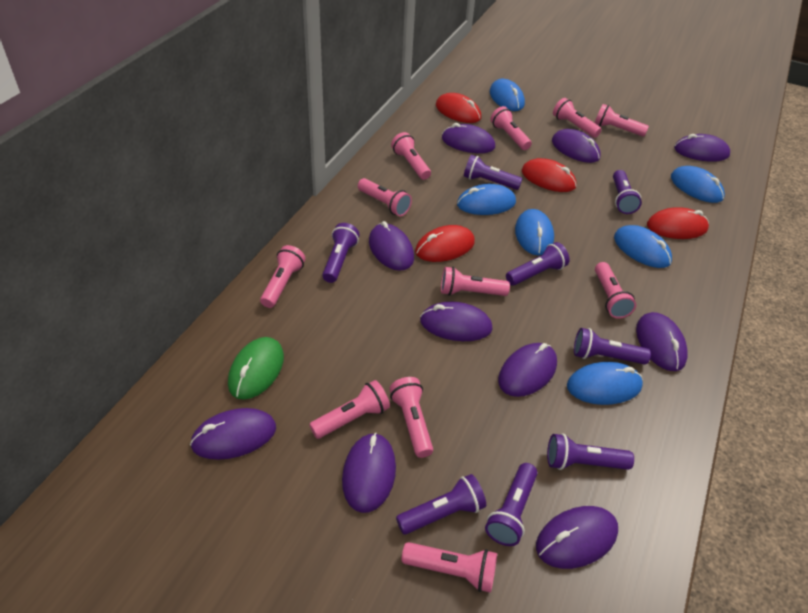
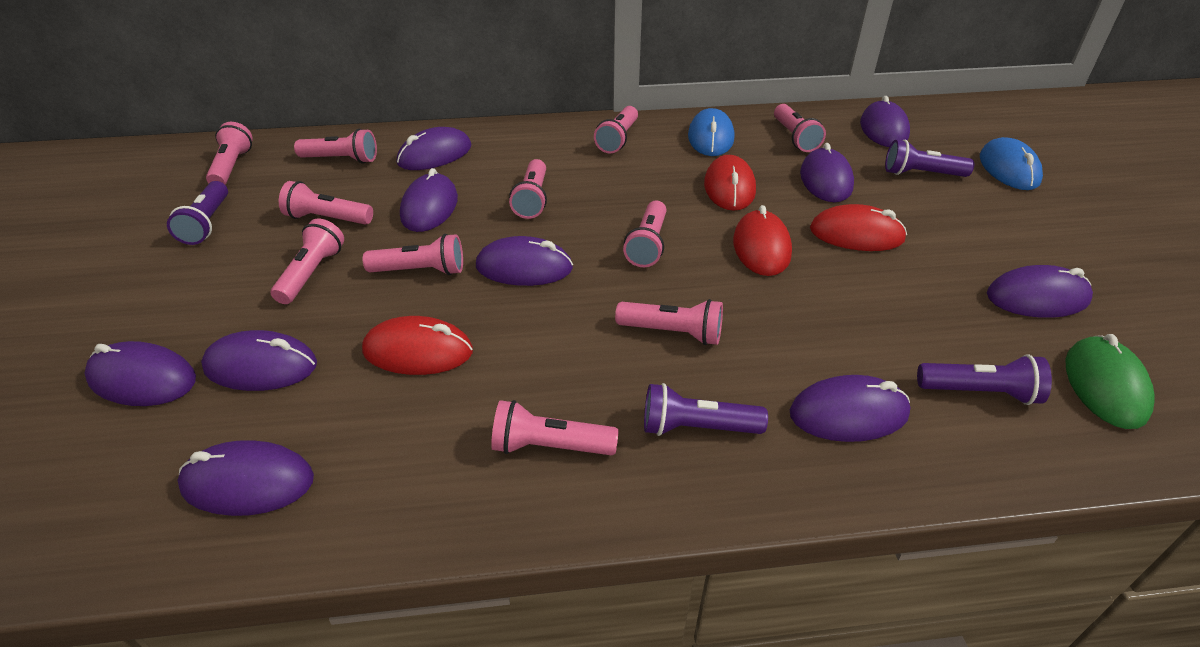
blue mouse: [457,184,516,215] [490,79,525,111] [515,209,554,256] [567,362,643,405] [614,225,672,268] [671,166,725,203] = 6 -> [688,108,734,156] [980,137,1043,190] = 2
purple flashlight: [322,223,360,283] [396,474,486,535] [464,155,522,190] [485,463,537,546] [506,242,570,286] [547,434,634,470] [574,328,651,365] [613,170,642,214] = 8 -> [167,181,228,245] [644,383,768,436] [885,140,974,177] [917,354,1052,405] = 4

